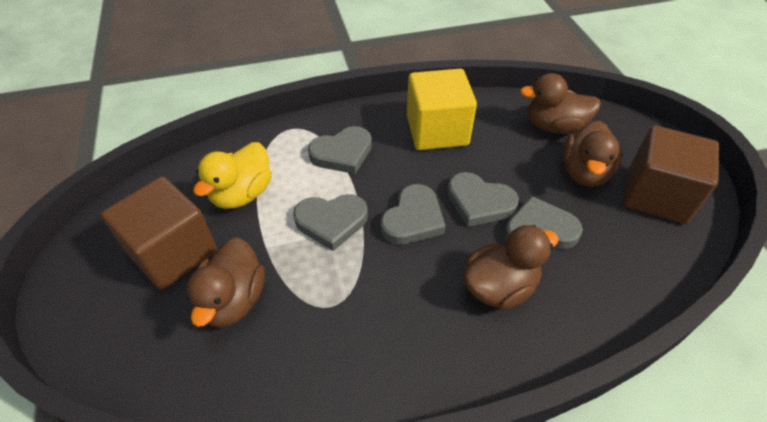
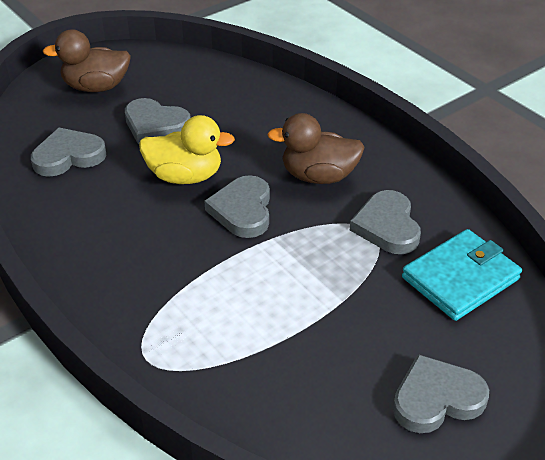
brown cube: [101,176,217,290] [623,126,719,224] = 2 -> none = 0
brown duck: [186,237,265,328] [463,225,559,310] [520,73,601,134] [563,121,622,187] = 4 -> [43,29,131,92] [267,113,365,184] = 2
turquoise wallet: none = 0 -> [402,229,522,321] = 1
yellow cube: [407,69,477,150] = 1 -> none = 0

